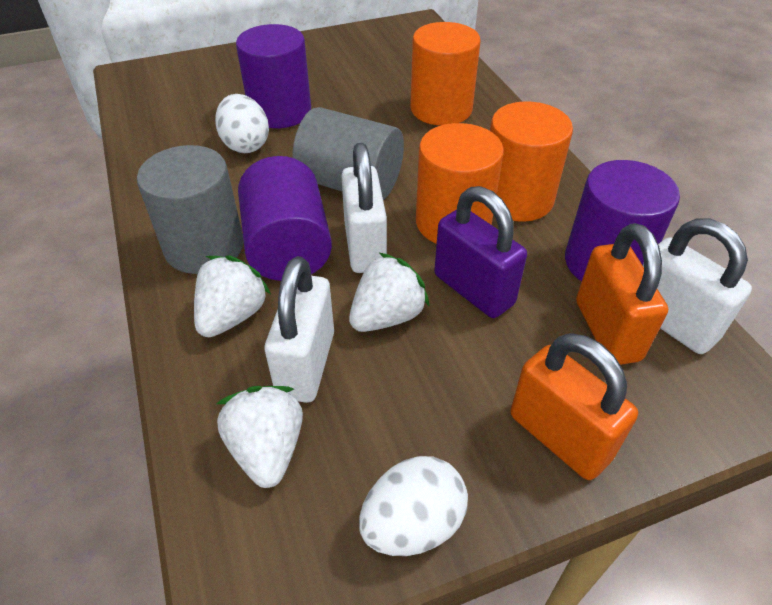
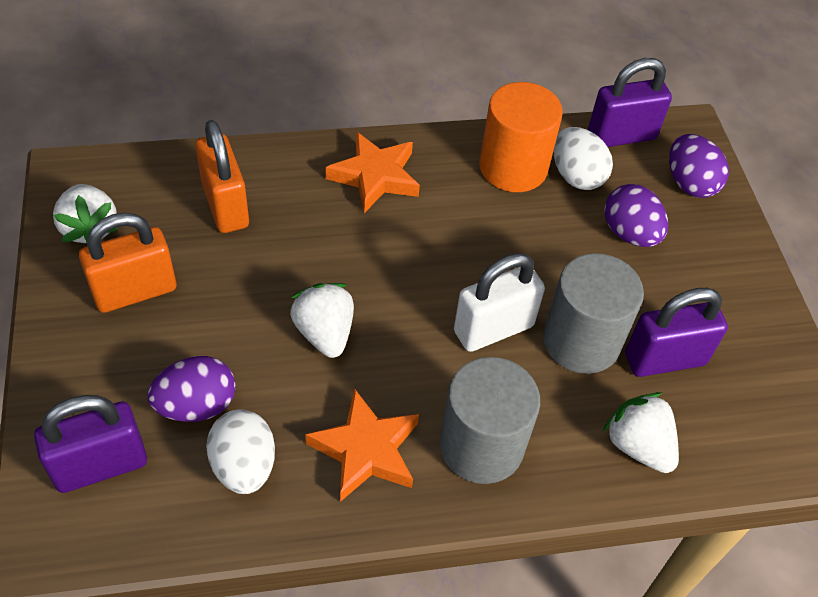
orange cylinder: [410,22,480,126] [416,123,504,244] [490,101,573,222] = 3 -> [479,82,563,192] = 1
orange star: none = 0 -> [305,388,419,502] [325,132,420,213] = 2
purple cylinder: [236,24,311,128] [238,156,332,281] [565,160,680,281] = 3 -> none = 0
purple egg: none = 0 -> [148,356,236,422] [604,184,668,247] [669,134,729,198] = 3
purple padlock: [434,186,527,318] = 1 -> [34,395,147,493] [588,58,672,147] [625,288,728,377] = 3
white padlock: [265,256,334,403] [341,143,387,273] [643,219,752,354] = 3 -> [454,253,545,352] = 1

